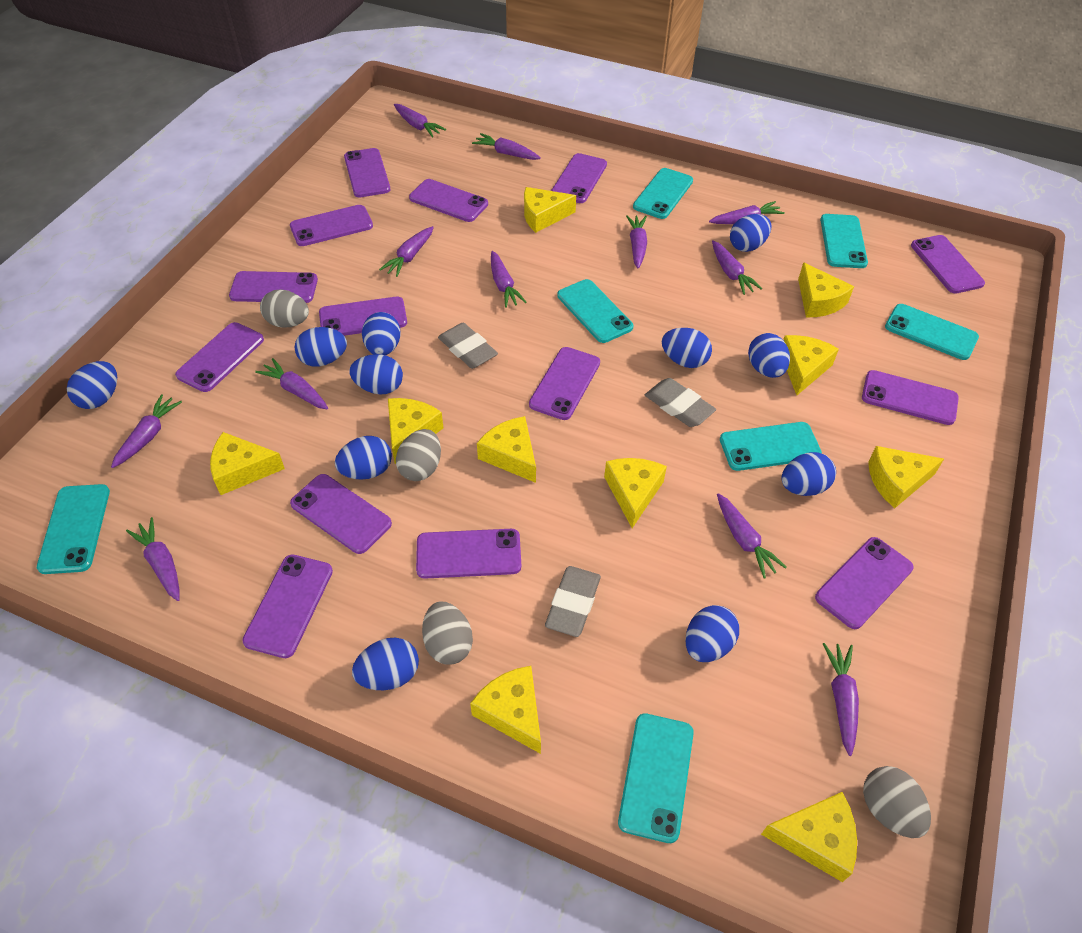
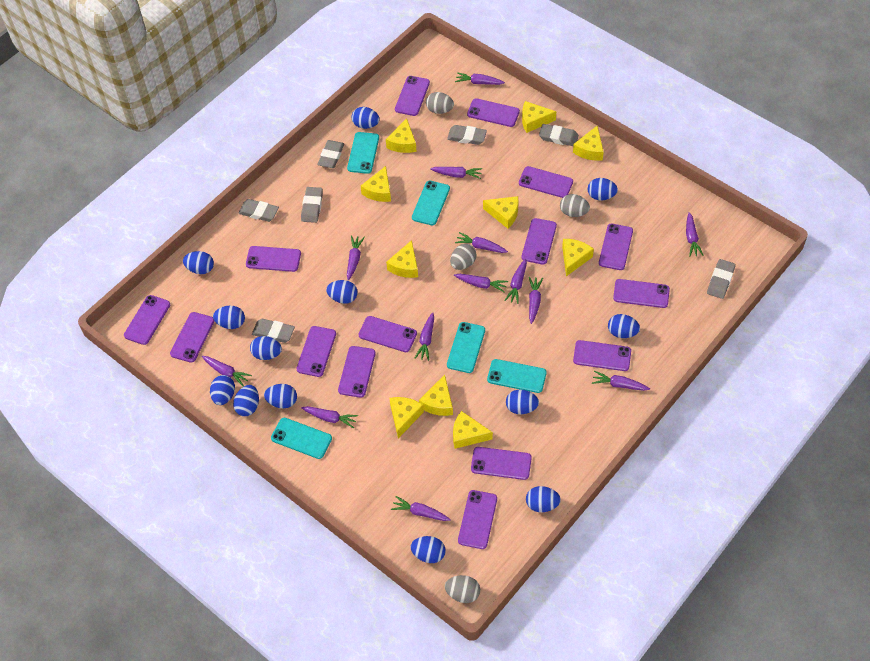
blue egg: [67,361,117,409] [294,327,347,367] [335,436,392,480] [349,354,403,395] [352,638,419,690] [362,312,401,355] [662,328,712,368] [686,605,739,662] [730,214,771,252] [748,333,790,378] [781,452,836,496] = 11 -> [183,251,214,274] [210,375,235,405] [213,306,245,329] [233,385,259,416] [250,336,282,360] [264,384,297,408] [326,280,358,304] [352,107,380,129] [411,536,446,563] [506,390,539,414] [526,486,561,512] [588,178,618,200] [608,314,640,338] = 13
grey eraser: [438,323,498,369] [545,566,601,637] [645,378,716,427] = 3 -> [238,199,279,222] [252,319,295,343] [301,187,323,223] [317,140,344,168] [447,125,487,145] [539,124,579,146] [707,259,736,299] = 7
purple carrot: [111,394,182,468] [126,517,180,601] [255,358,328,409] [379,226,434,277] [394,104,446,138] [472,133,541,160] [491,251,527,308] [626,215,647,269] [709,201,785,224] [712,240,763,295] [717,493,787,578] [823,643,859,756] = 12 -> [202,356,252,387] [301,406,358,428] [347,236,365,280] [391,496,451,521] [415,312,434,361] [430,167,482,179] [454,274,508,293] [455,72,505,85] [455,232,508,253] [504,258,527,304] [529,277,543,324] [592,371,650,391] [686,212,704,256] = 13
purple phone: [175,322,264,392] [229,271,318,303] [242,554,333,658] [290,205,373,246] [290,474,392,554] [319,297,407,336] [344,148,390,197] [409,179,488,222] [416,529,521,579] [529,347,600,420] [551,153,607,203] [815,537,914,629] [862,370,959,425] [911,235,985,293] = 14 -> [124,295,170,345] [170,312,215,363] [246,246,301,272] [297,326,336,377] [338,346,376,398] [359,316,417,352] [395,76,430,116] [458,490,497,549] [467,98,520,127] [471,447,532,480] [519,166,573,198] [521,218,557,265] [573,340,631,371] [599,224,633,270] [613,279,670,308] = 15
turquoise phone: [37,484,110,574] [557,279,633,343] [618,713,694,843] [633,168,693,219] [720,422,822,471] [820,214,868,268] [885,304,979,360] = 7 -> [271,418,332,459] [347,132,379,174] [412,181,450,225] [447,322,485,373] [487,359,547,393] = 5

